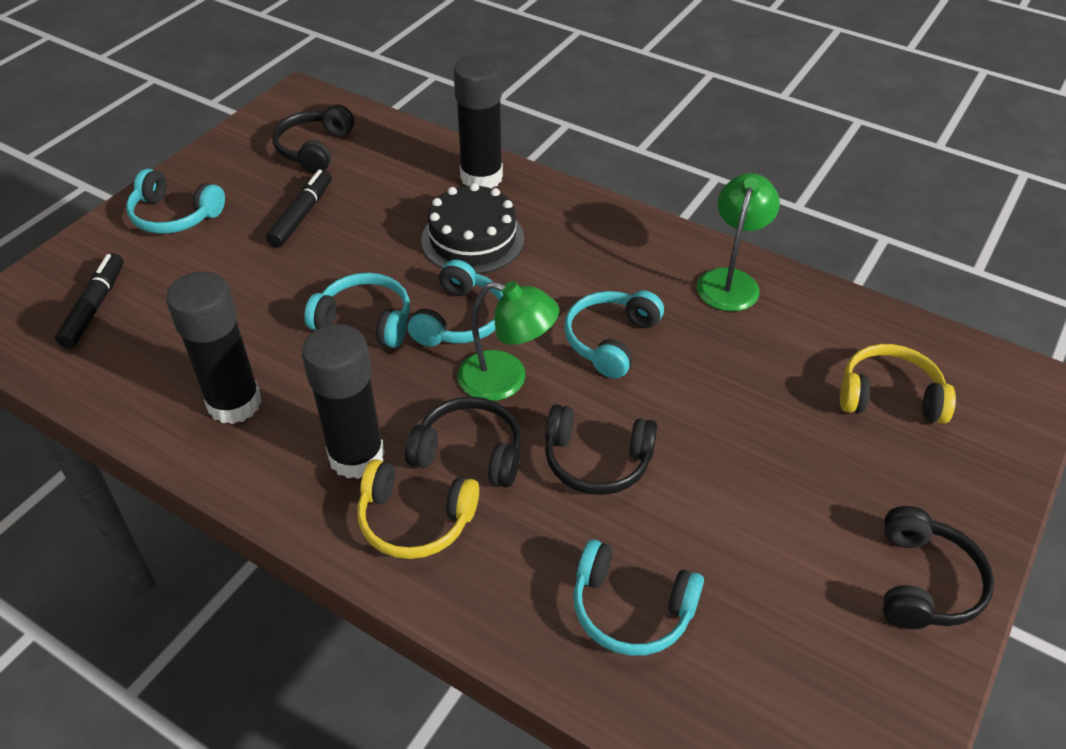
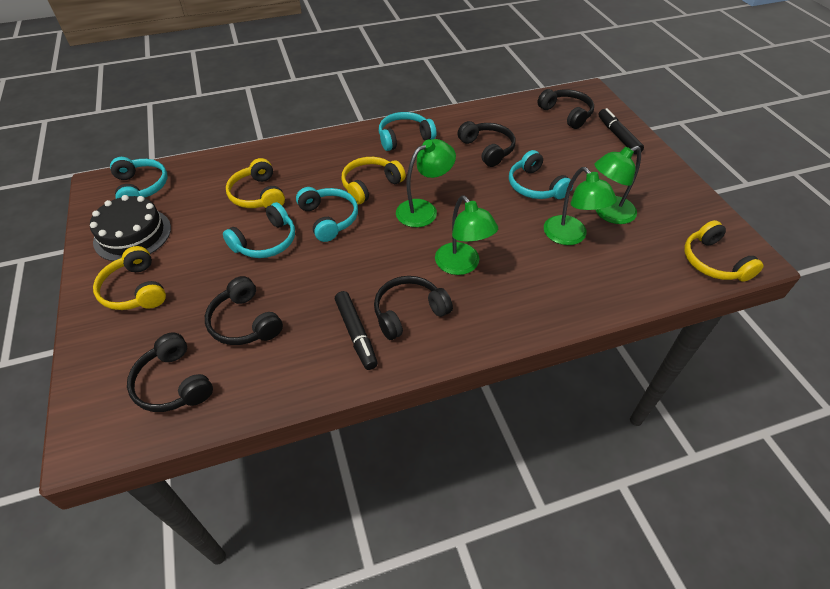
black glue stick: [166,271,262,424] [302,324,385,479] [453,55,503,189] = 3 -> none = 0
black headphones: [273,104,354,174] [405,397,522,487] [545,404,657,495] [883,506,994,629] = 4 -> [127,332,213,412] [205,276,283,345] [374,276,453,340] [458,121,516,167] [537,89,594,129] = 5
green lamp: [458,281,559,401] [697,173,780,311] = 2 -> [396,139,456,227] [435,195,498,275] [544,167,617,245] [594,146,641,224] = 4
yellow headphones: [357,459,479,559] [840,344,956,424] = 2 -> [93,246,166,310] [226,158,285,208] [341,157,406,204] [684,220,763,282] = 4

